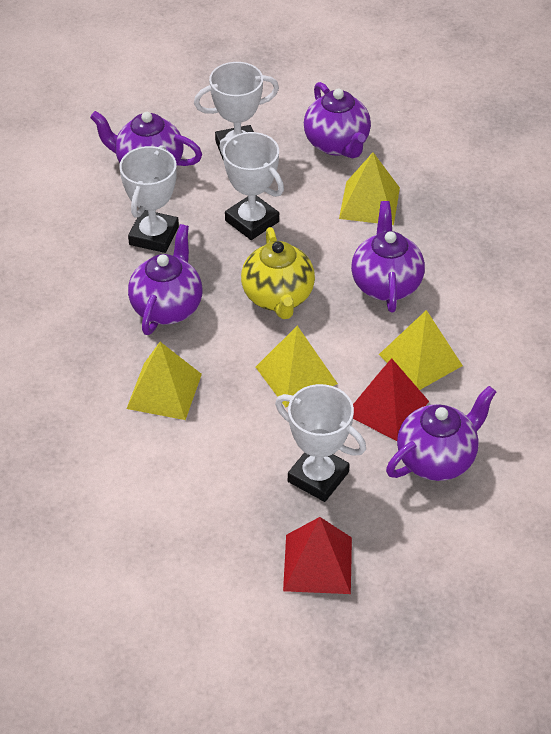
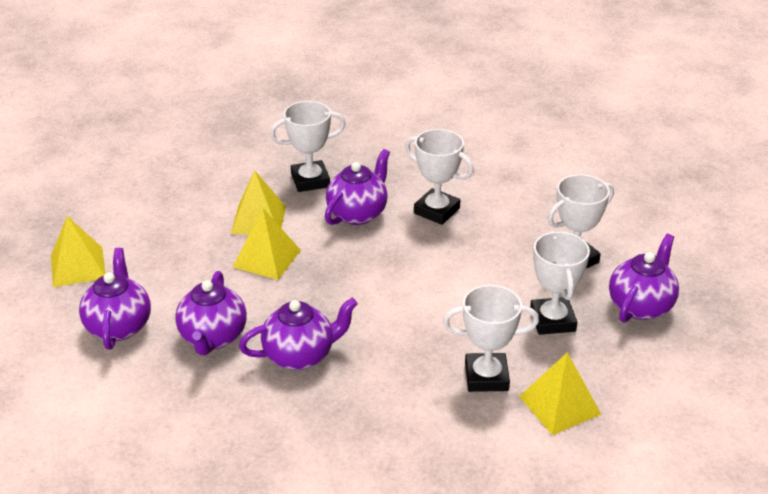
red pyramid: [283,517,352,594] [353,358,429,441] = 2 -> none = 0
white trophy: [119,145,179,253] [194,62,279,161] [219,132,284,240] [275,384,366,502] = 4 -> [270,101,346,192] [405,129,474,225] [443,285,539,392] [530,231,590,335] [547,174,614,268] = 5
yellow teapot: [241,227,315,319] = 1 -> none = 0

